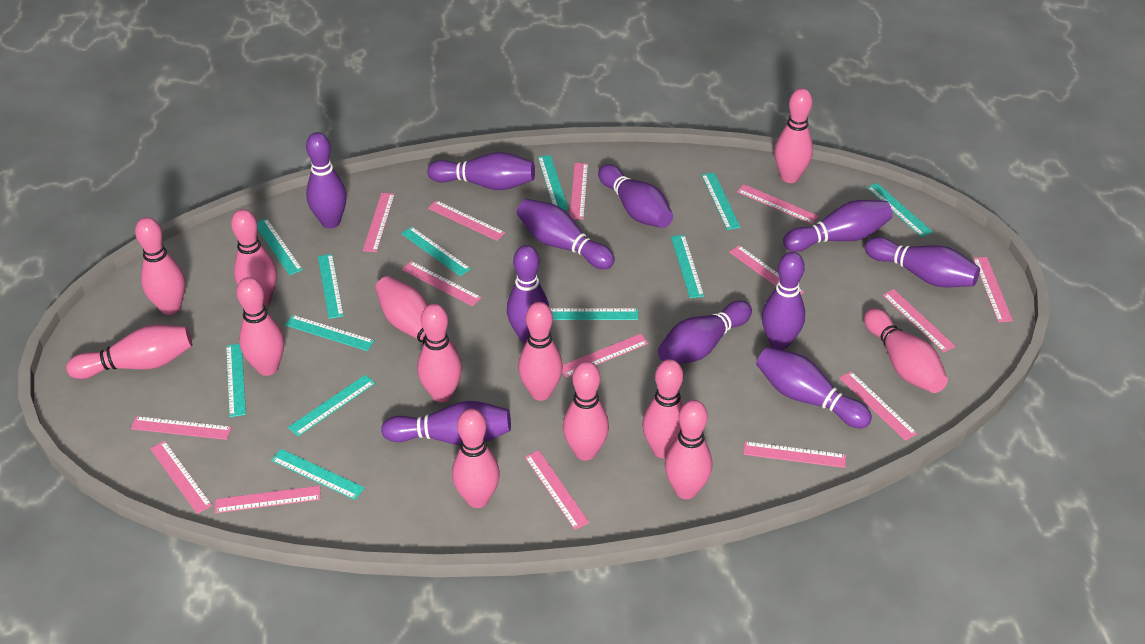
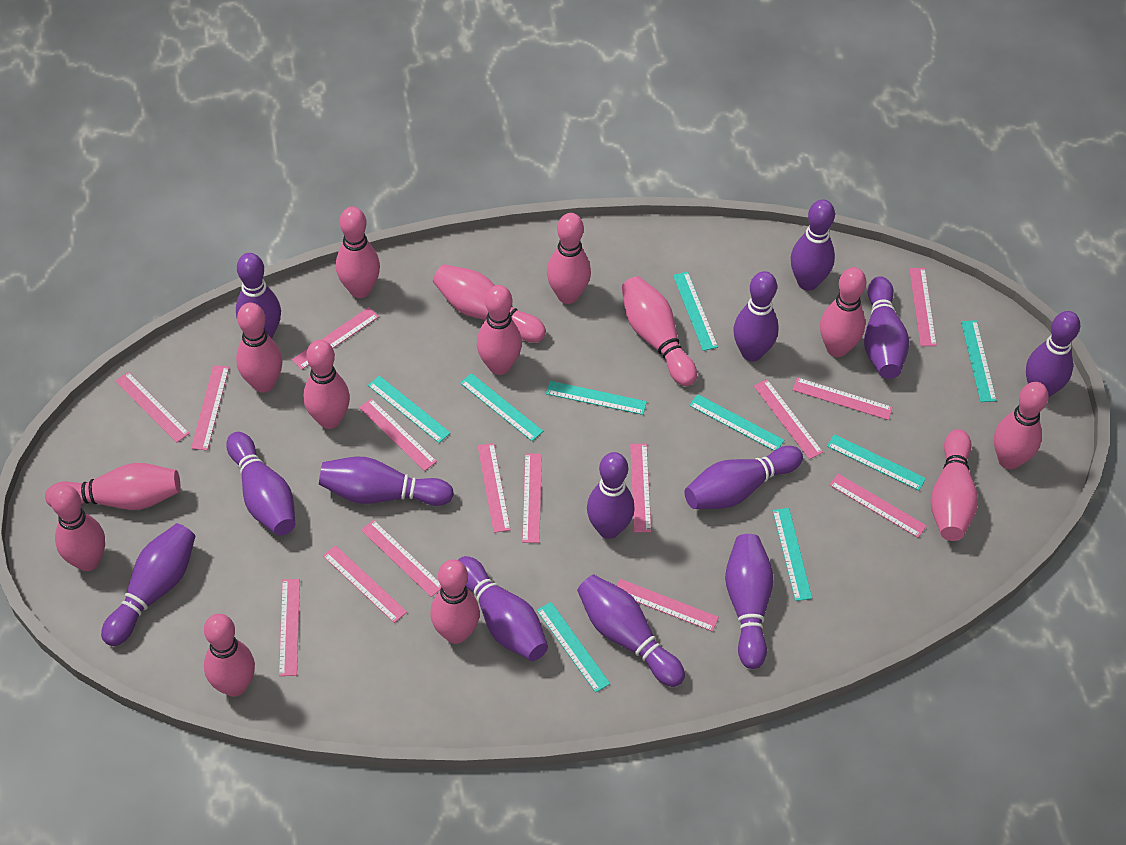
pink bowling pin: [66,325,192,379] [135,217,185,315] [231,209,277,306] [236,277,284,376] [375,276,457,351] [417,304,462,403] [452,409,500,508] [518,302,563,401] [563,361,609,461] [642,359,683,459] [665,400,712,499] [774,88,813,183] [864,308,948,393] = 13 -> [45,463,180,510] [50,485,105,571] [204,614,255,697] [236,303,283,393] [303,340,350,429] [336,207,380,298] [430,560,480,644] [433,264,546,343] [477,285,522,375] [547,213,591,304] [621,276,697,386] [820,267,866,357] [930,429,978,541] [994,382,1049,469] = 14
purple bowling pin: [306,132,347,228] [381,401,511,445] [427,152,535,190] [507,245,549,343] [517,199,615,269] [598,164,673,228] [658,301,752,364] [756,347,872,428] [762,252,805,350] [783,200,893,252] [865,237,980,287] = 11 -> [101,523,195,646] [226,432,295,536] [236,253,281,338] [319,457,454,506] [458,556,548,661] [577,575,685,687] [587,452,635,539] [684,446,803,509] [725,534,774,669] [733,271,779,361] [791,199,835,291] [864,276,909,379] [1026,311,1080,397] = 13
turquoise ruler: [226,344,246,417] [257,218,303,275] [271,449,365,500] [285,315,375,351] [288,375,375,436] [318,254,344,319] [401,226,471,276] [538,155,568,210] [551,309,638,320] [671,235,704,298] [702,172,741,230] [867,183,933,237] = 12 -> [368,376,451,443] [460,373,543,441] [537,602,610,693] [546,381,647,415] [673,272,718,351] [689,394,784,451] [773,508,812,601] [827,434,926,491] [961,320,997,402] = 9

